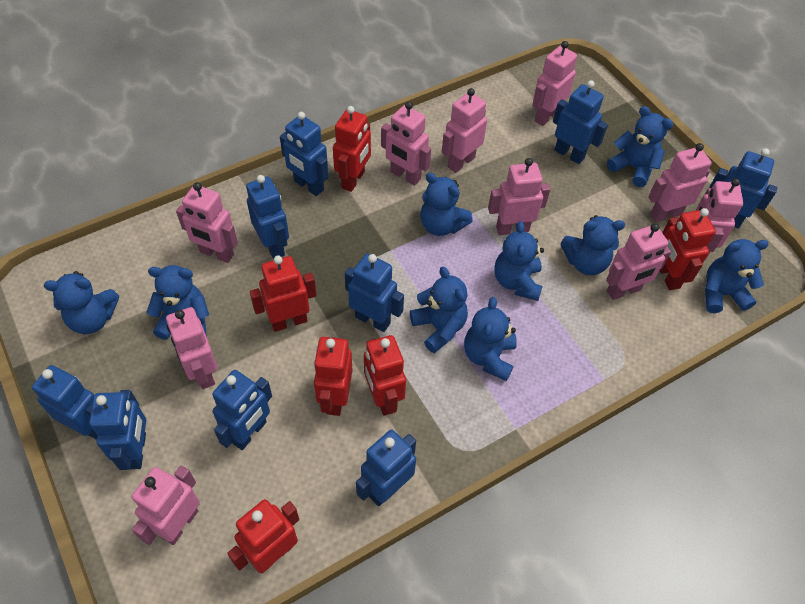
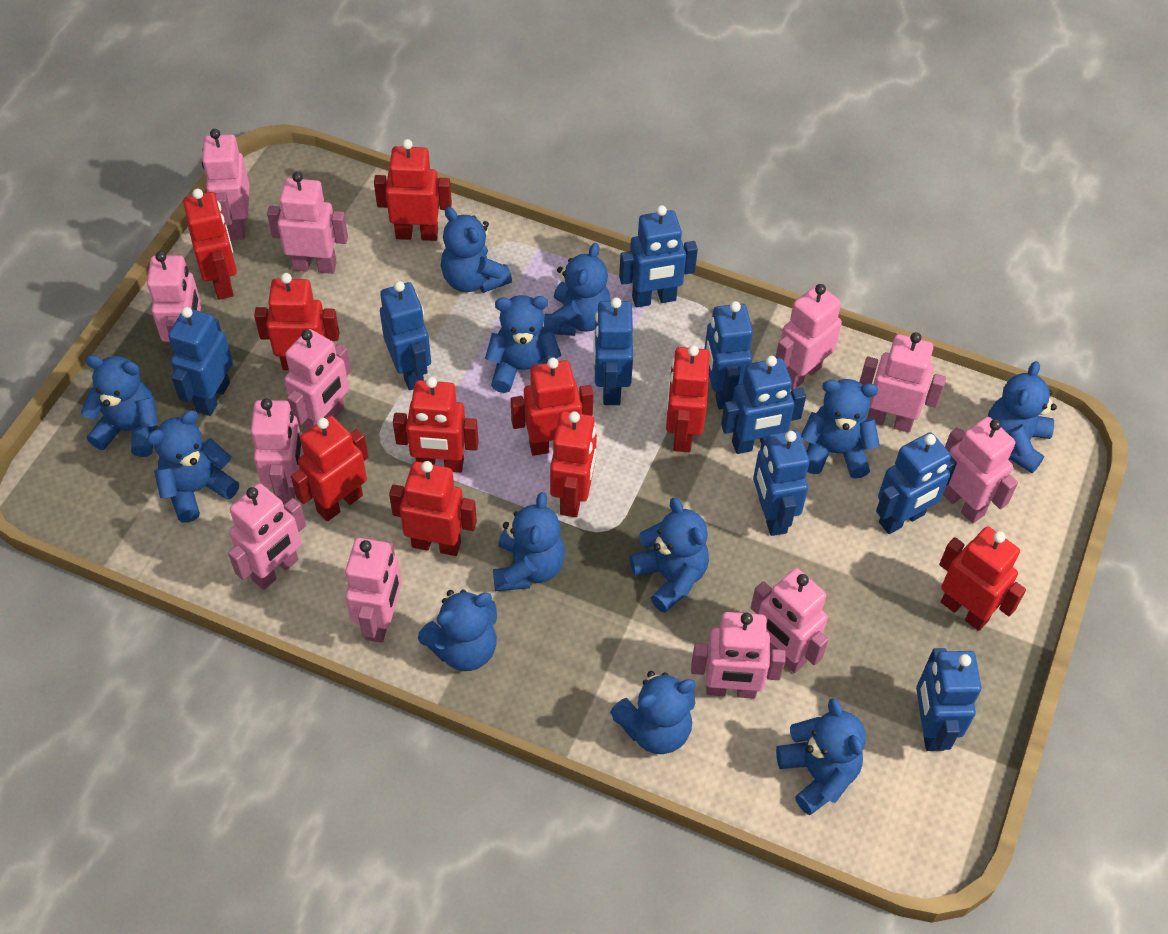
blue teddy bear: [44,271,119,334] [146,265,209,340] [410,267,468,353] [420,173,473,236] [464,297,517,381] [494,221,544,301] [560,215,625,275] [607,106,673,187] [705,239,769,313] = 9 -> [81,355,158,457] [147,410,239,523] [418,589,497,671] [441,207,512,293] [485,295,562,393] [493,492,565,591] [544,243,611,336] [610,671,696,754] [630,498,709,613] [776,698,866,815] [801,379,880,479] [988,361,1057,473] = 12
pink robot: [132,465,200,545] [166,307,218,389] [176,182,238,263] [381,102,431,186] [442,88,487,173] [488,158,550,235] [532,41,577,126] [606,223,671,300] [648,143,712,222] [695,178,743,261] = 10 -> [147,251,201,342] [202,129,249,240] [228,483,306,590] [251,398,303,504] [267,172,348,274] [284,329,351,431] [345,538,402,643] [691,612,786,699] [751,568,829,673] [776,284,842,390] [859,332,946,433] [943,417,1018,523] = 12
red robot: [227,499,299,574] [250,256,317,332] [314,337,352,416] [333,106,371,192] [364,335,406,416] [659,208,716,290] = 6 -> [183,189,237,300] [254,273,339,370] [291,415,368,521] [374,139,452,241] [389,461,477,556] [393,377,479,473] [511,358,594,456] [550,411,597,517] [666,345,710,452] [939,527,1026,631] = 10

